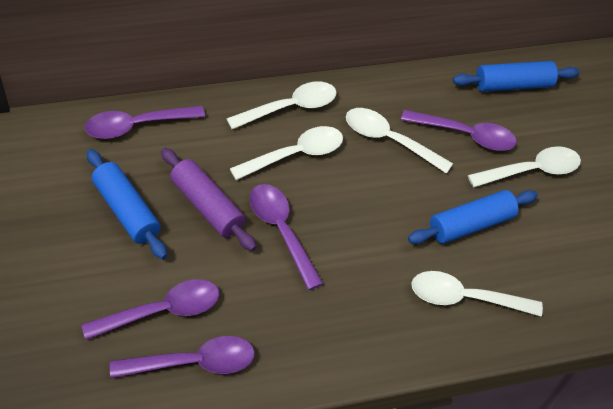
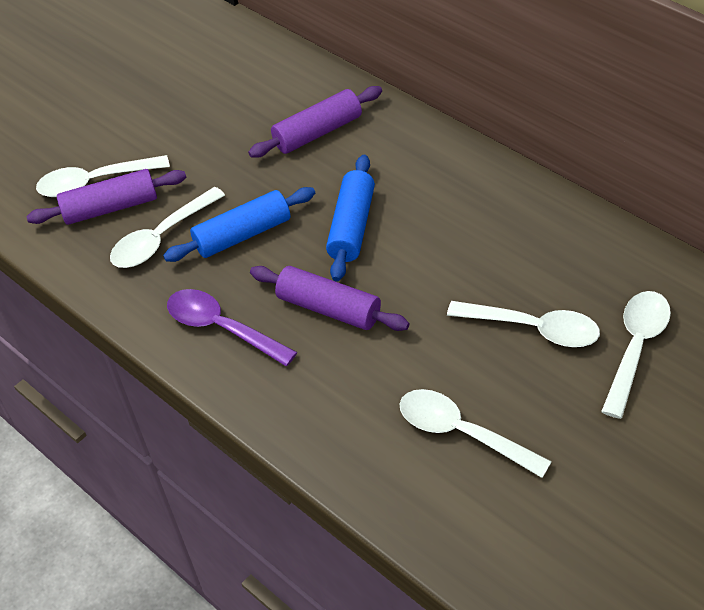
blue rolling pin: [87,149,167,259] [408,190,538,244] [453,61,580,92] = 3 -> [163,187,315,262] [326,155,375,282] = 2
purple rolling pin: [161,148,256,251] = 1 -> [26,169,186,225] [248,86,382,158] [250,266,409,331] = 3
purple spoon: [81,279,219,340] [85,106,205,139] [110,336,255,378] [249,184,323,290] [401,110,517,151] = 5 -> [167,289,297,366] = 1

